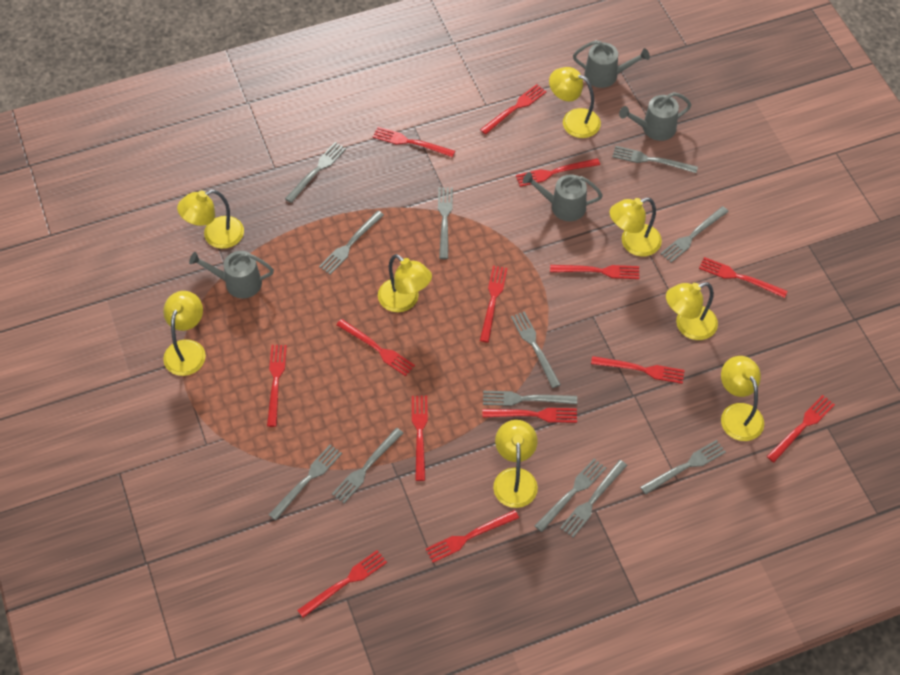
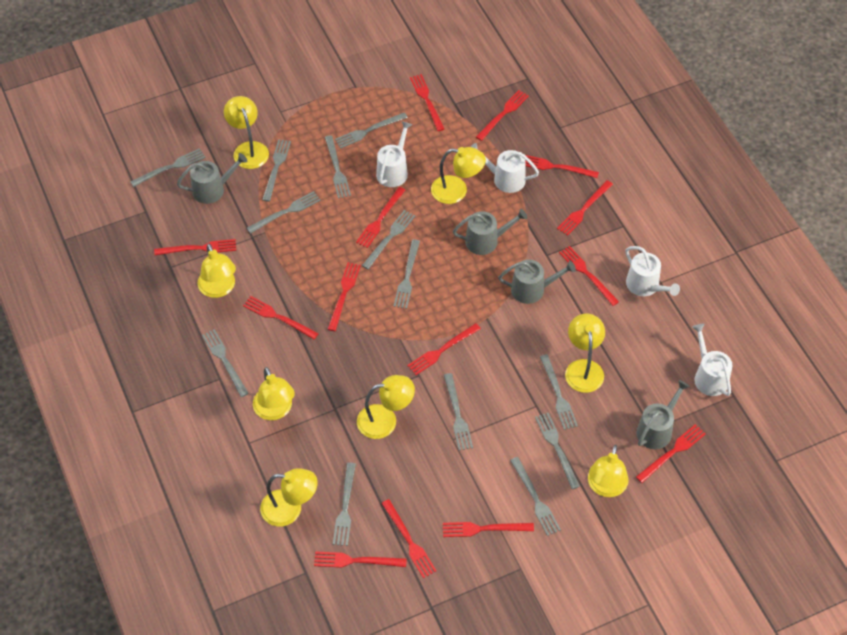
grey fork: [269,445,342,520] [285,142,346,203] [319,211,384,275] [332,428,403,503] [438,187,453,259] [483,391,577,406] [511,311,561,388] [535,458,606,532] [560,460,627,537] [612,146,698,173] [640,440,726,495] [660,206,729,263] = 12 -> [130,148,206,187] [202,329,249,397] [247,191,321,234] [262,139,291,202] [325,135,351,198] [333,463,356,546] [335,112,408,148] [362,210,415,269] [394,239,420,309] [444,373,473,450] [510,457,561,536] [535,413,580,489] [540,354,578,430] = 13
white watering can: none = 0 -> [376,121,412,187] [471,143,539,193] [625,246,680,296] [692,324,732,396] = 4

